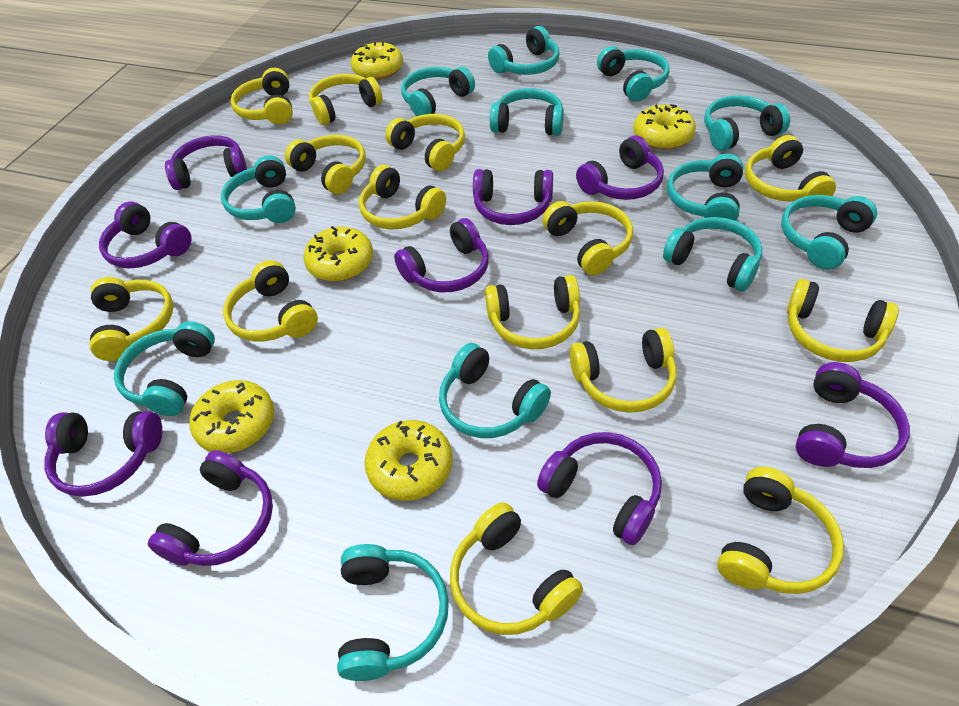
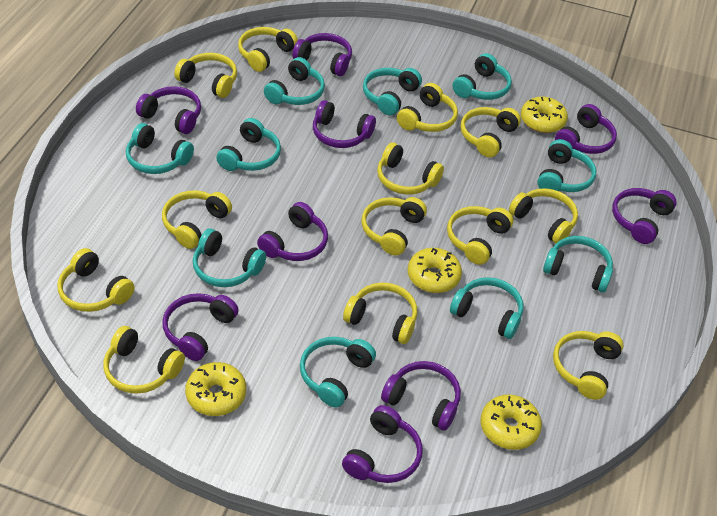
turquoise headphones: [114,321,215,416] [221,155,296,223] [337,544,449,681] [401,67,475,116] [439,343,551,438] [488,26,560,75] [490,88,564,136] [597,46,670,102] [663,217,762,291] [667,154,743,221] [704,95,790,151] [781,195,877,270] = 12 -> [126,123,194,174] [193,228,266,287] [216,118,281,171] [264,57,325,105] [300,337,376,407] [363,68,422,115] [450,277,523,339] [453,53,512,100] [537,139,596,192] [543,236,613,292] = 10
yellow donut: [190,380,274,453] [304,226,373,282] [351,42,403,80] [365,420,453,501] [634,104,696,150] = 5 -> [185,362,246,416] [408,248,462,293] [481,394,542,450] [521,97,568,133] = 4
yellow headphones: [90,277,174,361] [223,260,318,342] [231,68,293,125] [285,135,366,194] [309,74,383,125] [359,165,446,229] [385,114,465,171] [450,502,583,635] [485,275,580,349] [542,201,633,276] [570,328,677,413] [717,467,844,594] [745,135,836,202] [787,279,899,362] = 14 -> [58,248,135,312] [103,326,185,394] [162,190,232,249] [174,53,237,98] [238,27,298,72] [343,283,417,344] [361,197,427,256] [377,142,444,195] [397,83,458,132] [447,206,513,265] [460,107,521,157] [509,188,578,244] [553,331,624,400] = 13

